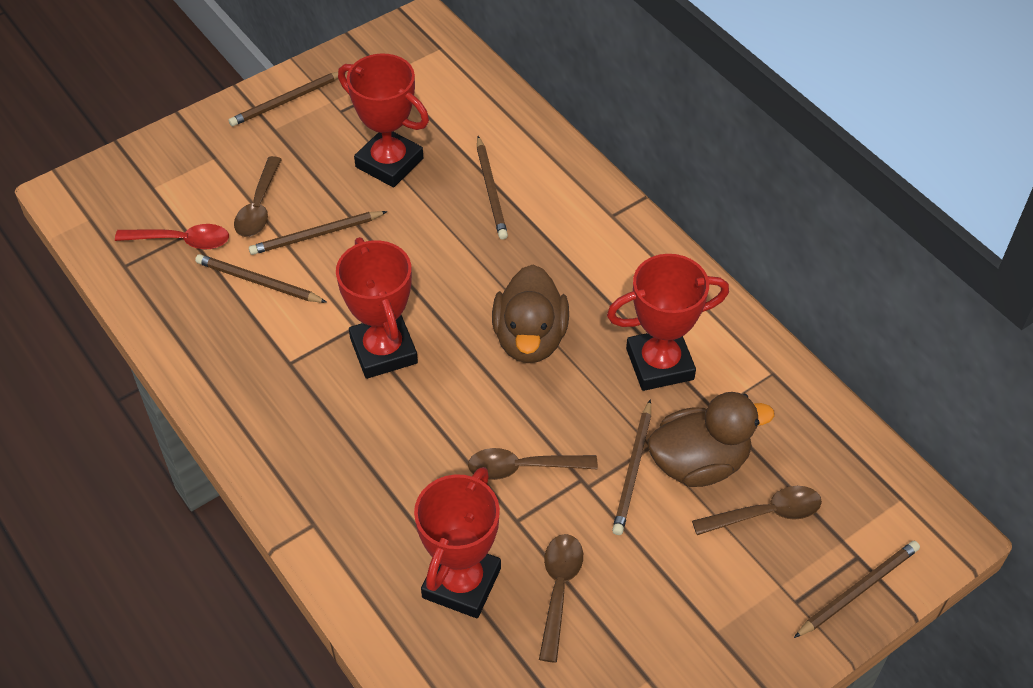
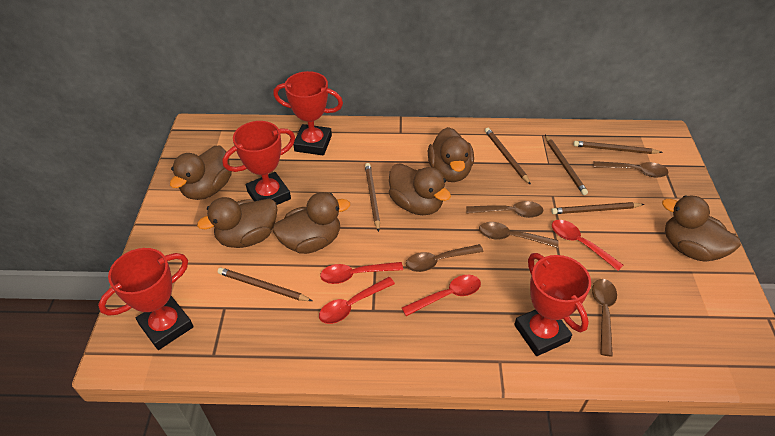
brown duck: [492,265,569,363] [648,392,774,487] = 2 -> [170,145,232,200] [197,197,278,248] [272,192,350,254] [389,163,451,215] [428,127,474,182] [662,195,741,262] = 6
brown spoon: [234,156,282,237] [468,448,598,480] [539,534,583,663] [692,486,822,535] = 4 -> [406,244,484,272] [466,201,543,218] [479,222,559,248] [592,279,617,356] [593,161,669,178] = 5
red spoon: [115,224,229,249] = 1 -> [319,277,395,324] [320,262,403,284] [402,275,481,316] [552,220,623,271] = 4

